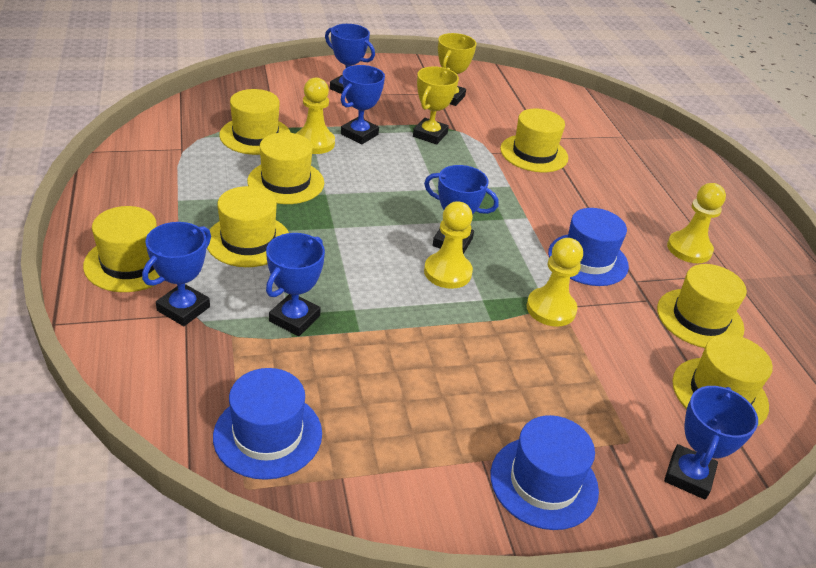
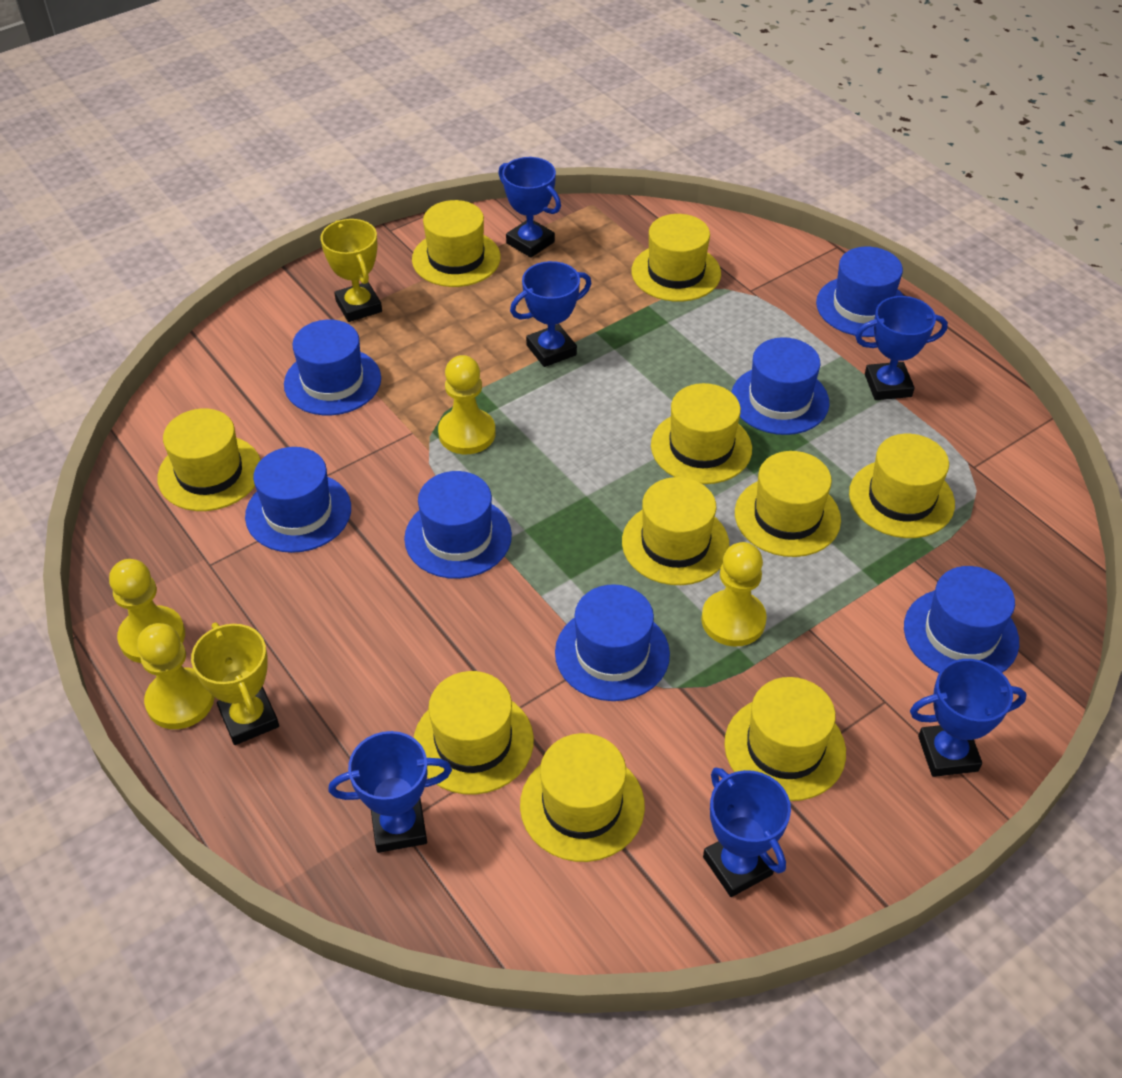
blue hat: [213,368,322,480] [490,415,599,530] [548,208,629,286] = 3 -> [245,447,351,553] [284,320,381,415] [404,471,512,579] [555,584,670,701] [731,337,830,435] [816,247,904,337] [904,566,1019,673] = 7
yellow hat: [83,206,160,292] [207,186,289,267] [219,89,291,155] [247,132,324,204] [500,109,568,172] [657,264,747,348] [672,334,773,427] = 7 -> [158,408,261,511] [412,200,501,287] [414,671,534,795] [520,733,645,862] [622,477,729,585] [632,214,721,302] [651,383,752,484] [724,677,846,801] [735,451,841,557] [849,434,955,538] = 10

